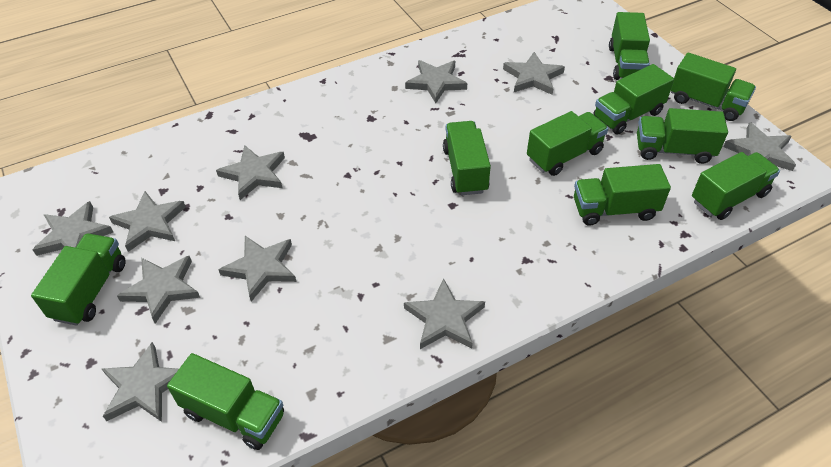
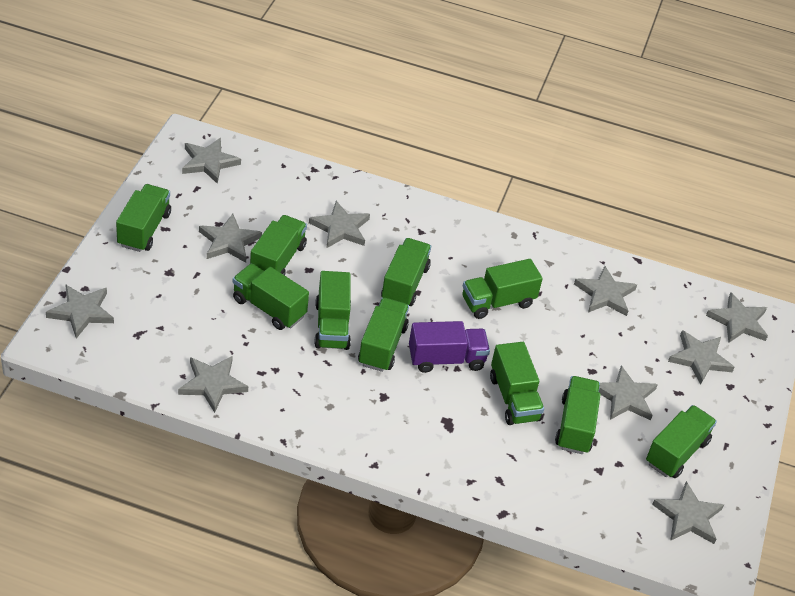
purple truck: none = 0 -> [409,321,490,373] = 1

